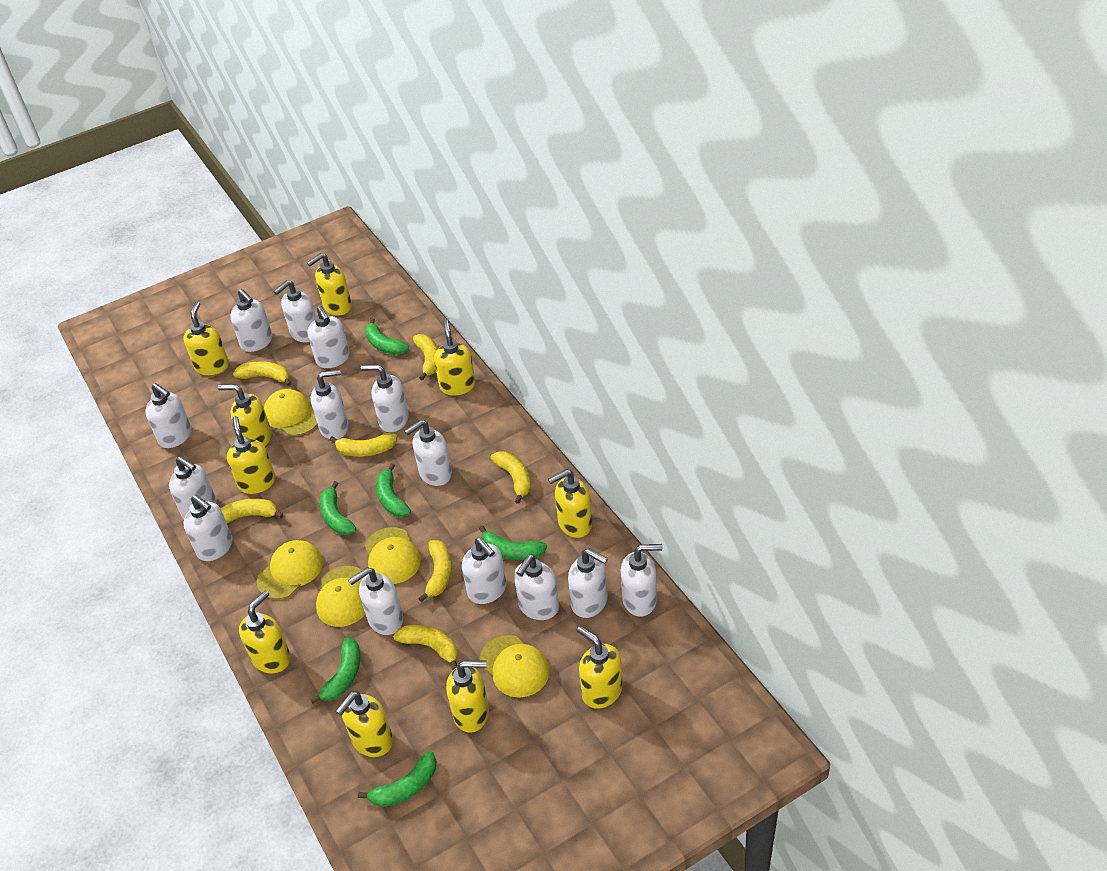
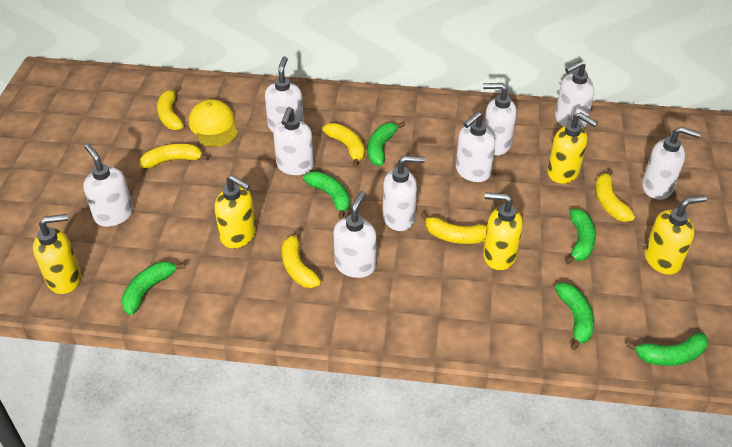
white soap dispenser: [145,383,192,448] [169,456,217,519] [183,495,232,561] [230,289,272,352] [274,280,316,343] [308,306,350,368] [311,369,349,439] [348,567,403,635] [361,364,409,432] [405,419,452,486] [462,537,506,604] [514,554,559,620] [568,548,608,618] [621,544,662,616] = 14 -> [84,144,133,227] [265,56,304,132] [273,107,314,175] [333,191,377,278] [383,156,425,231] [456,112,495,182] [483,83,517,155] [555,60,594,128] [642,126,701,200] = 9
yellow banana: [220,498,284,524] [233,361,292,386] [330,433,397,457] [393,625,458,670] [413,334,438,380] [418,540,452,602] [490,452,531,504] = 7 -> [140,144,209,168] [157,86,184,130] [282,229,321,288] [322,123,365,167] [421,212,487,244] [595,169,635,222] = 6
yellow cap: [257,540,323,599] [264,389,318,436] [316,566,365,627] [365,527,421,584] [480,635,550,698] = 5 -> [189,99,238,147] = 1
yellow soap dispenser: [183,302,229,375] [218,384,272,446] [227,416,275,494] [239,591,291,673] [307,253,352,316] [336,691,393,757] [434,320,475,396] [446,660,489,733] [548,469,592,538] [577,626,623,709] = 10 -> [33,214,81,294] [215,175,256,248] [483,193,523,270] [547,112,598,183] [645,195,707,275] = 5

